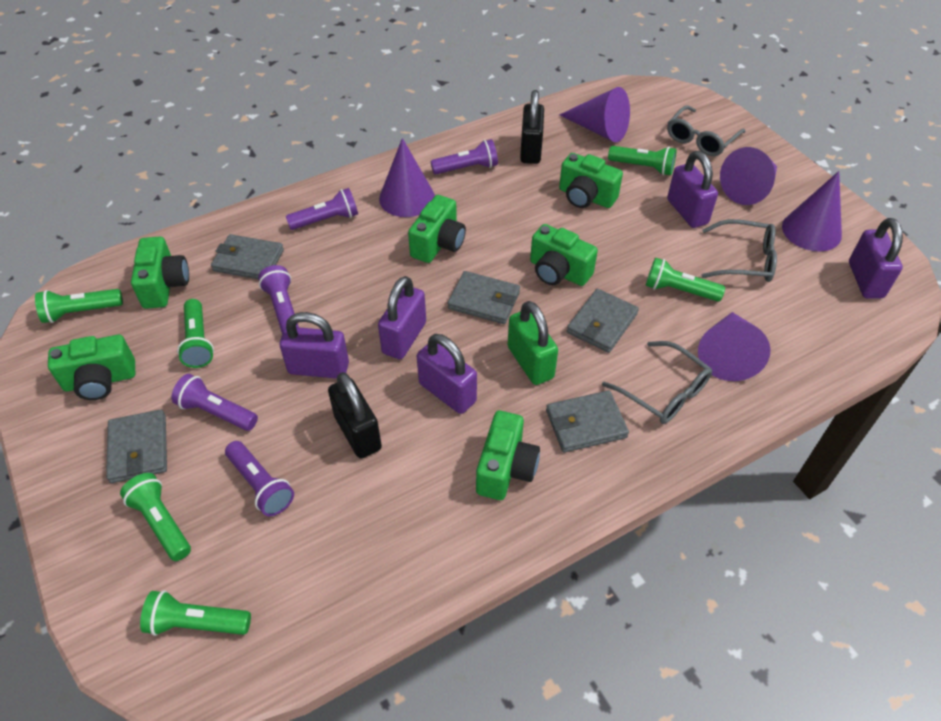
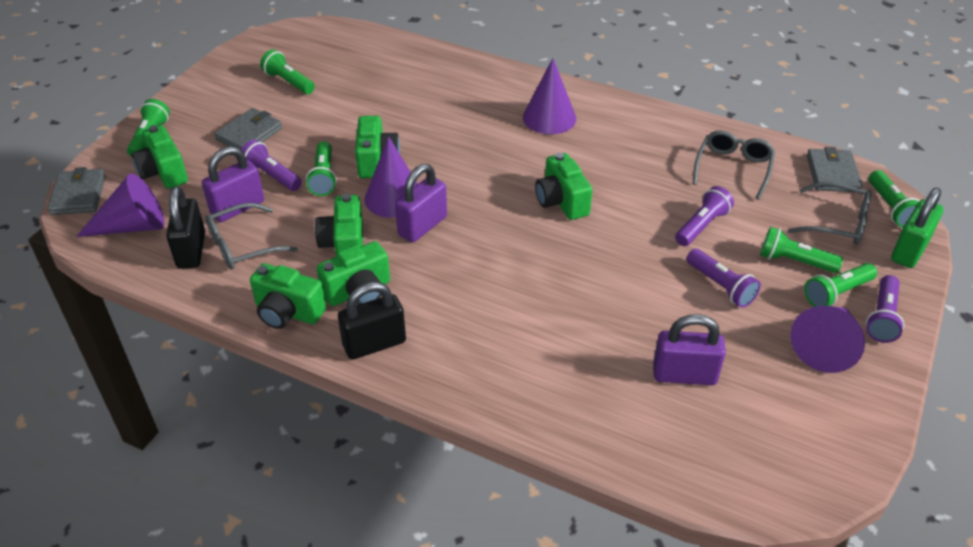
grey wallet: [106,409,167,483] [211,234,284,279] [448,271,520,324] [546,390,629,453] [567,289,639,353] = 5 -> [47,167,106,215] [214,108,282,150] [807,147,863,192] = 3
purple cone: [379,138,435,217] [559,87,630,142] [698,312,770,381] [720,147,777,205] [782,171,842,252] = 5 -> [76,173,164,237] [365,136,418,218] [523,58,576,134] [790,306,865,373] = 4
purple flashlight: [171,374,258,431] [225,441,294,516] [258,265,299,334] [286,188,358,230] [431,139,498,174] = 5 -> [241,140,302,191] [675,186,734,246] [687,249,761,308] [866,275,904,343] = 4
purple padlock: [280,312,349,379] [378,276,426,359] [417,334,477,414] [667,151,718,228] [849,218,903,299] = 5 -> [202,146,264,222] [395,164,447,242] [653,314,726,385] = 3

